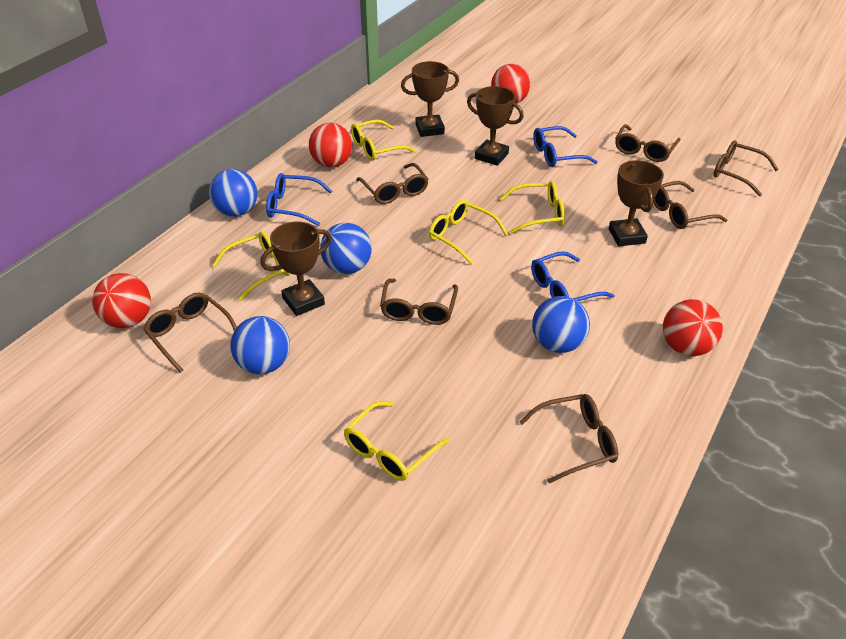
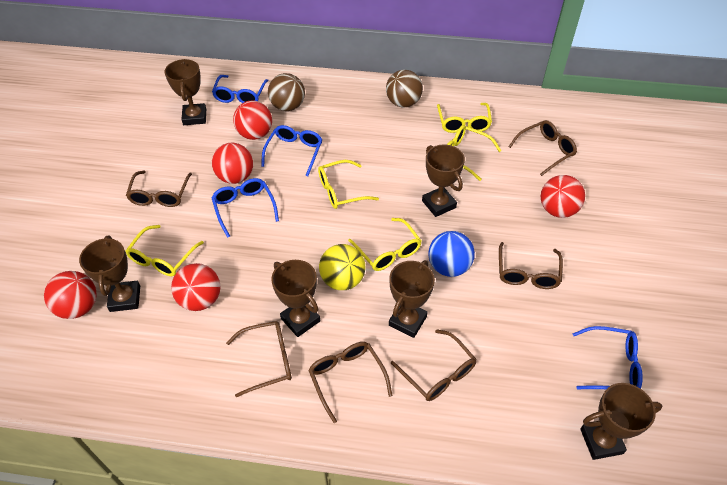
blue ball: [209,169,257,217] [230,316,290,374] [320,223,372,274] [532,296,590,353] = 4 -> [429,231,475,277] = 1
blue glasses: [266,173,332,226] [531,251,615,301] [533,126,597,167] = 3 -> [212,75,269,103] [212,178,279,238] [261,125,323,176] [572,326,643,389] = 4
brown ball: none = 0 -> [268,73,305,111] [386,70,423,108] = 2
brown glasses: [143,293,237,373] [356,163,429,204] [380,279,458,325] [520,394,618,484] [615,124,681,162] [653,181,727,229] [714,140,779,196] = 7 -> [126,170,192,207] [226,321,292,397] [308,342,393,423] [391,329,477,401] [499,242,563,289] [508,120,577,176] = 6
brown trophy: [260,221,332,316] [401,61,459,137] [467,86,524,166] [609,160,664,246] = 4 -> [79,235,140,312] [165,59,206,125] [271,260,320,337] [389,260,435,338] [422,144,465,217] [580,383,662,460] = 6
red ball: [92,273,151,328] [309,123,353,168] [491,64,531,104] [663,299,723,356] = 4 -> [44,271,97,319] [171,263,220,311] [212,143,253,184] [233,101,272,140] [541,175,585,218] = 5
yellow ball: none = 0 -> [319,244,365,290] = 1

